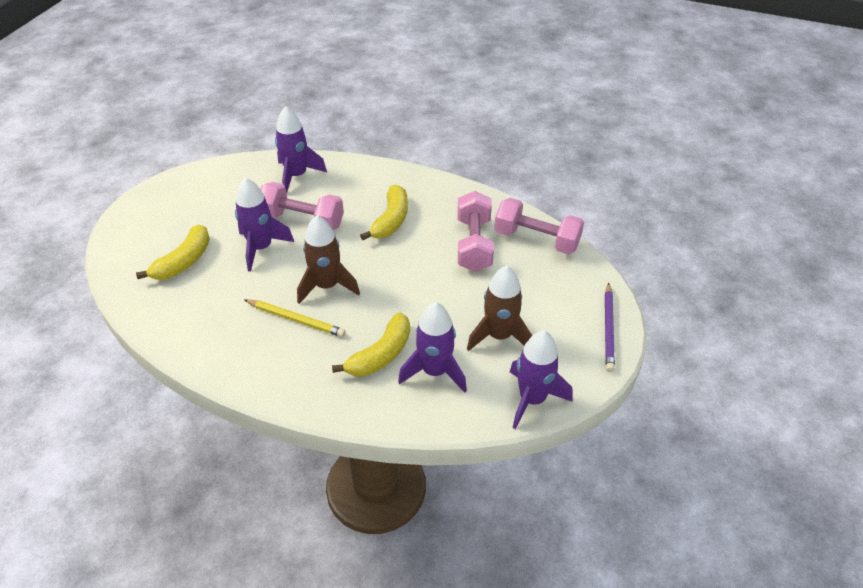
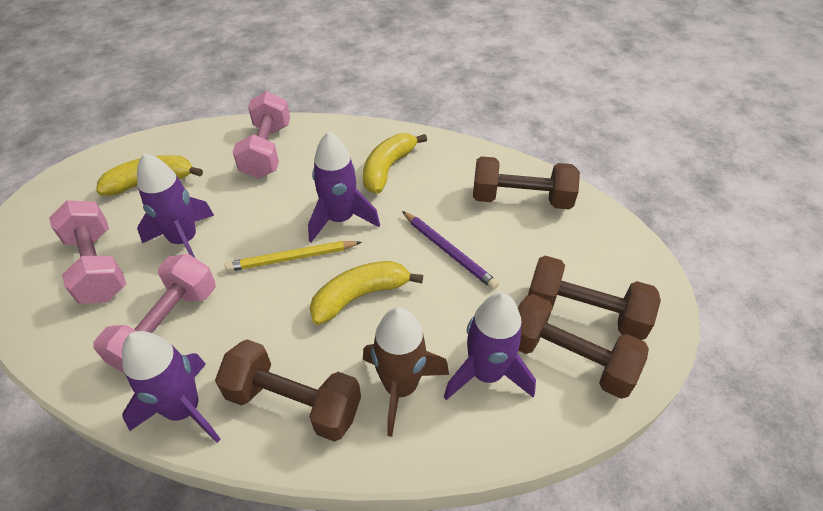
brown dumbbell: none = 0 -> [215,339,361,442] [473,156,580,209] [518,294,649,399] [528,256,661,340] = 4
brown rocket: [297,215,360,304] [467,266,532,351] = 2 -> [363,307,449,437] = 1

